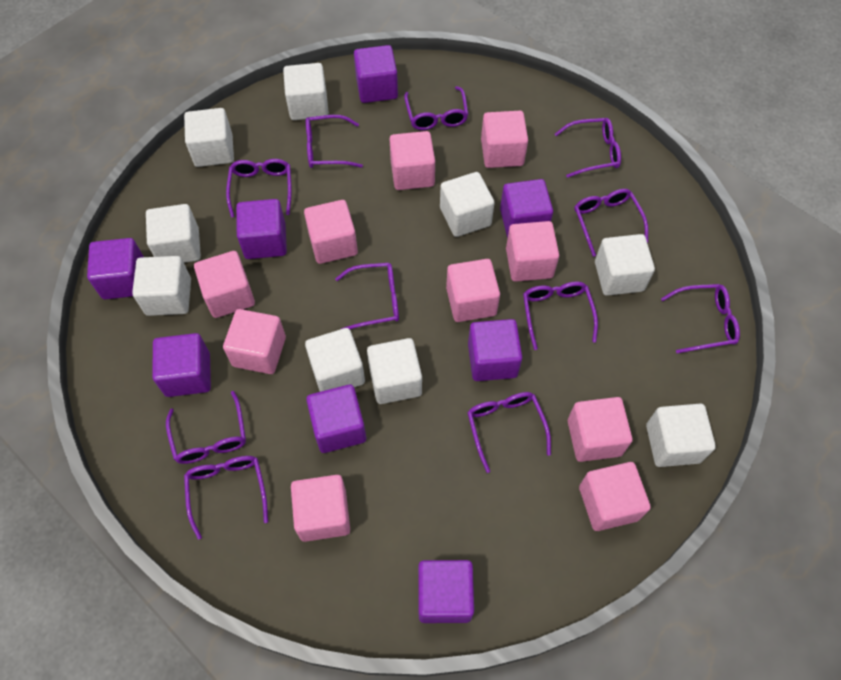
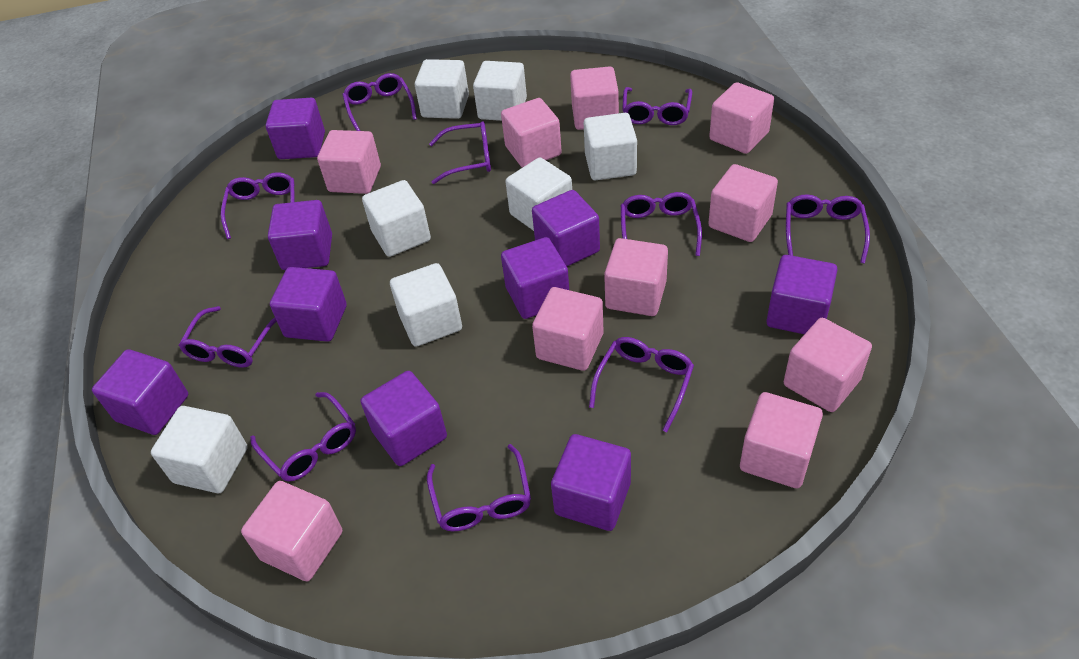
purple cube: [87,238,144,300] [152,333,211,397] [236,199,287,259] [306,384,366,453] [354,45,398,103] [418,560,474,623] [468,319,522,381] [500,179,553,238] = 8 -> [92,349,188,435] [266,98,325,159] [268,200,332,270] [270,267,347,342] [361,371,447,466] [501,237,569,319] [532,190,600,266] [551,434,631,531] [766,255,837,334] = 9
purple glasses: [166,391,246,464] [184,456,268,540] [226,159,292,218] [306,115,363,168] [335,263,399,329] [404,86,468,130] [467,392,551,473] [523,281,598,350] [555,118,621,178] [574,189,648,257] [661,284,740,353] = 11 -> [178,306,277,368] [221,172,295,239] [251,392,356,482] [342,73,417,131] [427,444,531,531] [429,121,491,184] [589,337,694,432] [621,192,702,256] [622,87,692,125] [786,195,870,263] = 10
white cube: [132,256,191,316] [146,204,201,263] [184,108,234,167] [283,63,329,120] [305,328,365,392] [367,338,422,404] [440,172,494,237] [595,234,655,296] [646,404,716,467] = 9 -> [151,406,248,493] [362,180,431,257] [390,263,462,347] [415,59,469,119] [473,61,527,121] [505,157,572,231] [584,113,637,180] = 7

